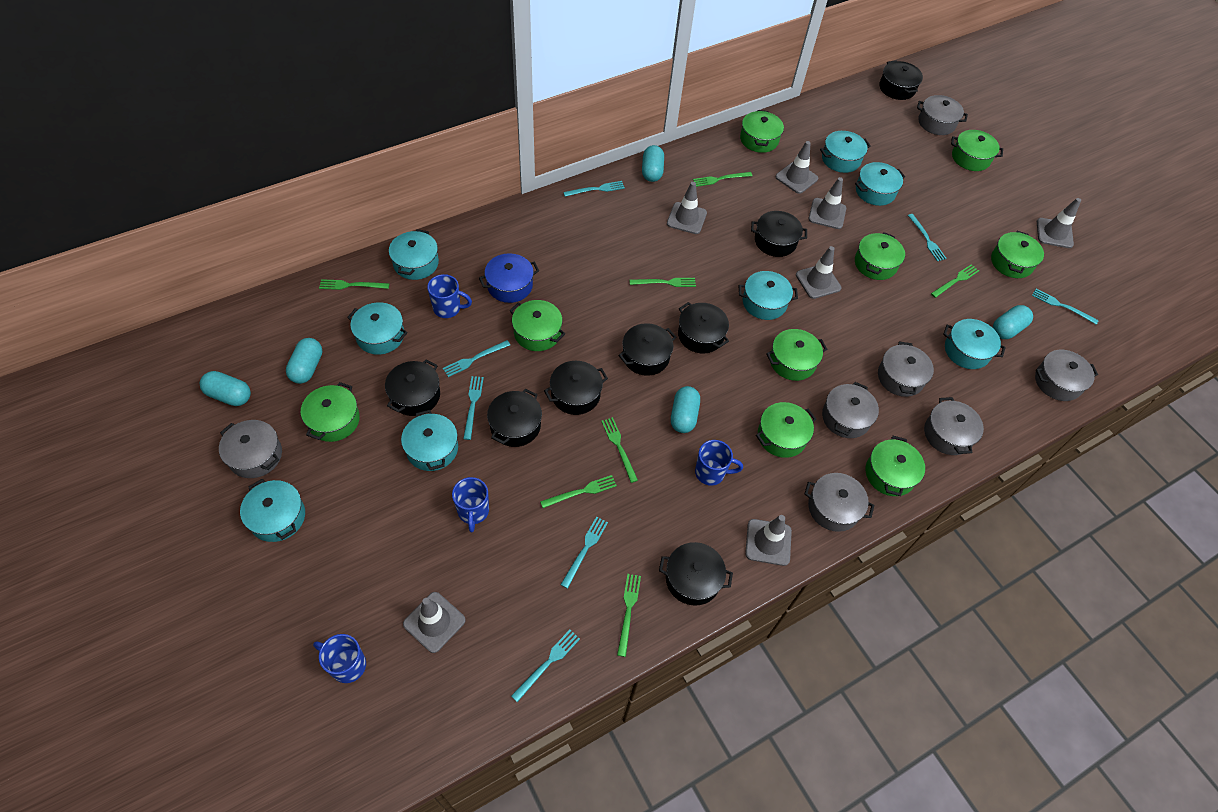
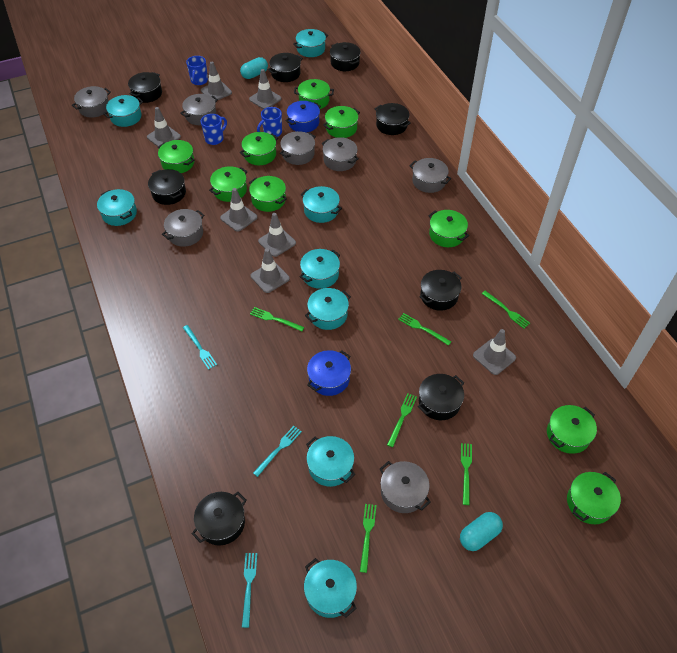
blue mug: [313,634,366,683] [427,274,472,318] [452,477,489,533] [695,440,743,486] = 4 -> [186,56,208,85] [201,114,227,145] [257,107,282,138] = 3
blue pot: [479,253,539,303] = 1 -> [286,101,321,133] [307,350,351,396] = 2
green fork: [319,279,389,290] [540,475,617,508] [601,417,638,483] [617,574,641,657] [629,278,696,287] [693,172,752,187] [931,264,979,298] = 7 -> [250,307,304,331] [360,504,376,573] [387,393,417,447] [398,313,451,346] [461,443,472,505] [482,291,530,328] = 6
turquoise capsule: [200,371,251,406] [286,338,322,384] [642,145,664,182] [671,386,700,433] [993,305,1033,339] = 5 -> [240,57,268,79] [460,512,503,551] = 2
turquoise fork: [443,340,510,377] [463,376,484,440] [511,630,580,702] [561,517,608,589] [563,181,625,197] [908,214,947,261] [1032,289,1099,325] = 7 -> [183,325,217,370] [242,553,257,628] [253,426,302,477] = 3

